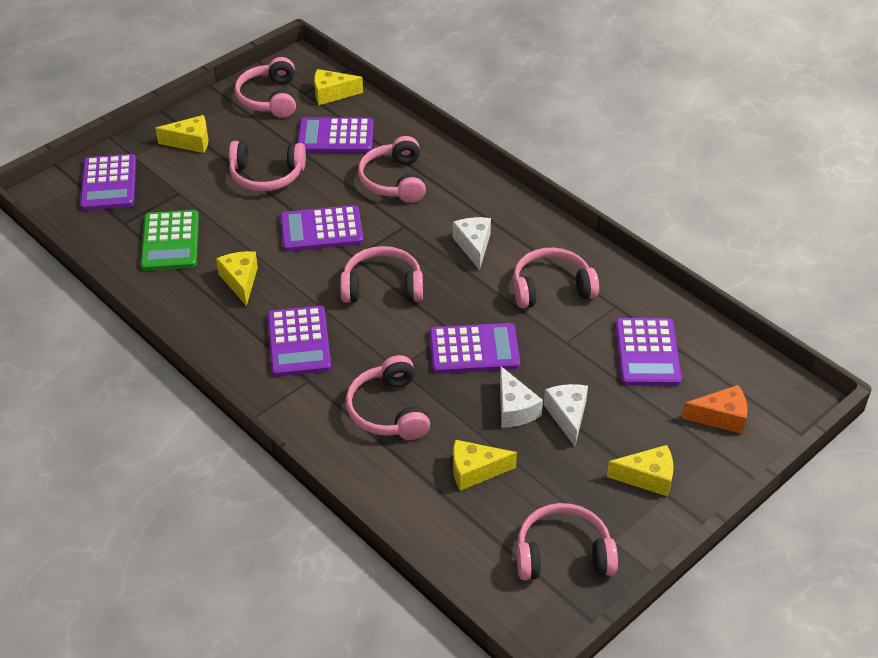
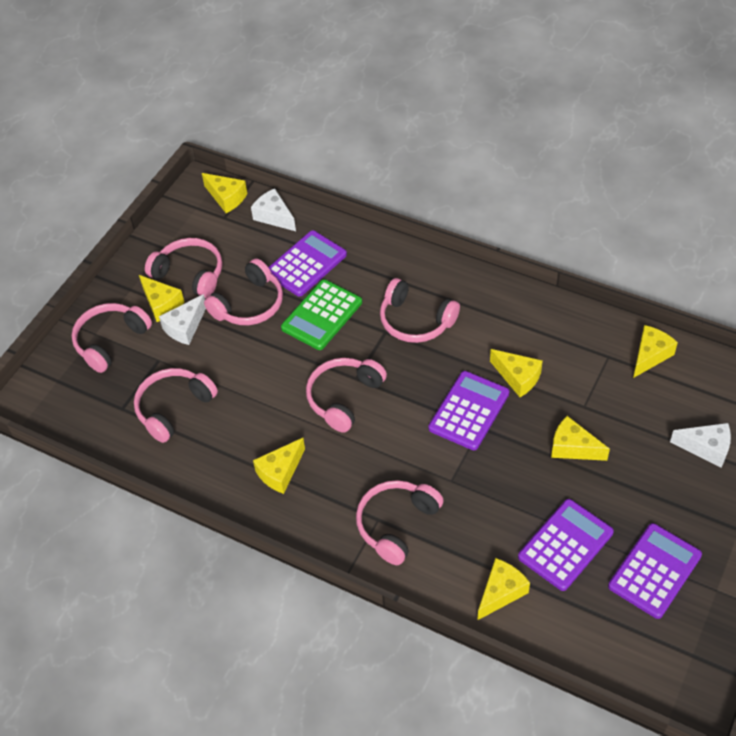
orange cheese: [682,385,748,434] = 1 -> none = 0
purple calculator: [80,154,136,211] [267,306,331,377] [280,205,363,251] [297,117,374,153] [429,323,520,374] [615,318,682,386] = 6 -> [268,230,347,297] [428,371,509,450] [518,499,614,591] [608,523,702,619] = 4
yellow cheese: [155,115,208,153] [216,251,258,306] [314,69,363,105] [453,440,517,491] [607,445,674,497] = 5 -> [139,275,185,322] [202,173,247,213] [253,438,305,494] [477,558,530,620] [490,349,543,397] [551,416,610,461] [633,325,678,378] = 7

